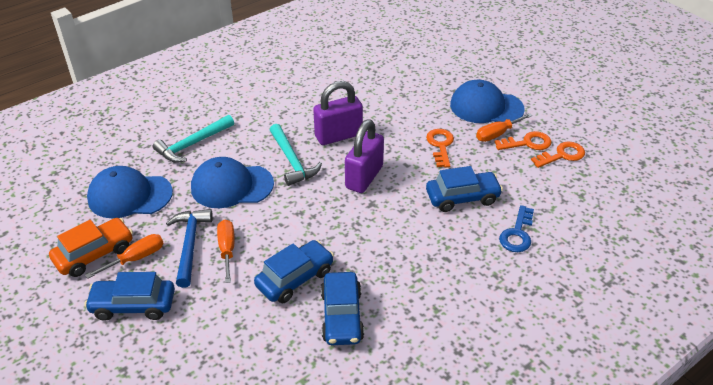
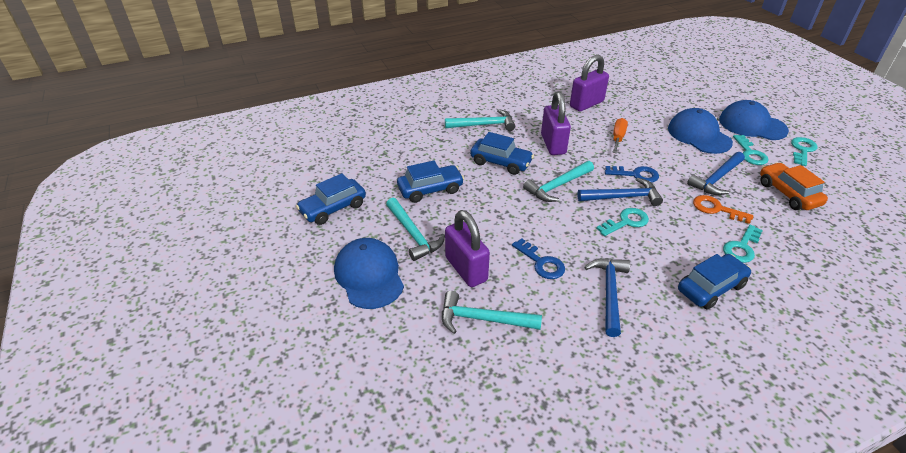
blue hammer: [166,209,213,288] = 1 -> [577,178,663,206] [584,258,630,337] [687,152,745,195] = 3
blue key: [499,205,534,252] = 1 -> [512,238,565,279] [605,166,659,183] = 2
orange key: [426,129,454,168] [495,131,552,150] [531,141,585,168] = 3 -> [693,195,754,224] = 1
orange screwdriver: [86,234,164,278] [217,220,235,283] [476,113,533,142] = 3 -> [612,118,628,153] = 1
purple padlock: [313,81,363,145] [345,119,384,193] = 2 -> [445,210,490,287] [541,91,571,155] [570,55,609,111] = 3
turquoise hammer: [153,115,234,163] [270,124,322,186] = 2 -> [386,198,445,261] [442,291,542,334] [445,109,515,131] [523,161,594,202] = 4
turquoise key: none = 0 -> [596,208,649,236] [723,225,763,263] [733,135,769,165] [791,137,817,166] = 4

